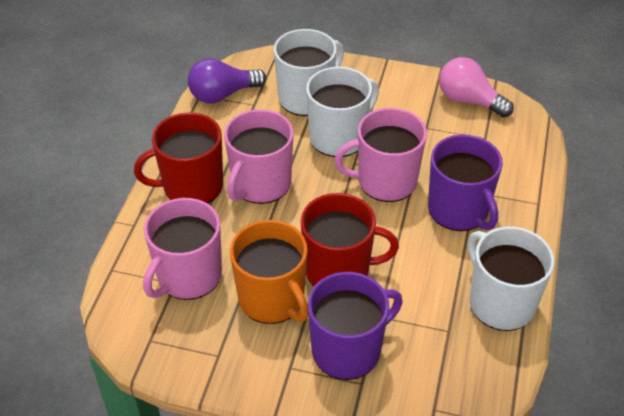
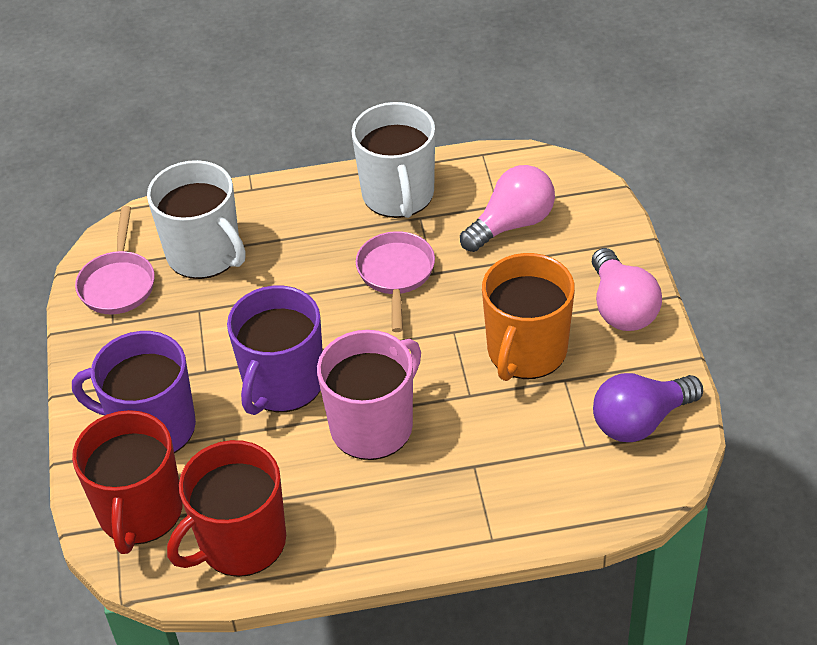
pink light bulb: [439,57,514,117] = 1 -> [460,165,555,252] [592,248,662,331] = 2
pink mug: [143,198,222,300] [224,109,293,204] [334,108,427,202] = 3 -> [317,330,421,460] = 1
pink pan: none = 0 -> [75,206,155,314] [356,231,435,332] = 2
white mug: [274,29,344,116] [306,67,379,157] [468,226,555,331] = 3 -> [147,160,245,279] [352,102,435,218] = 2

